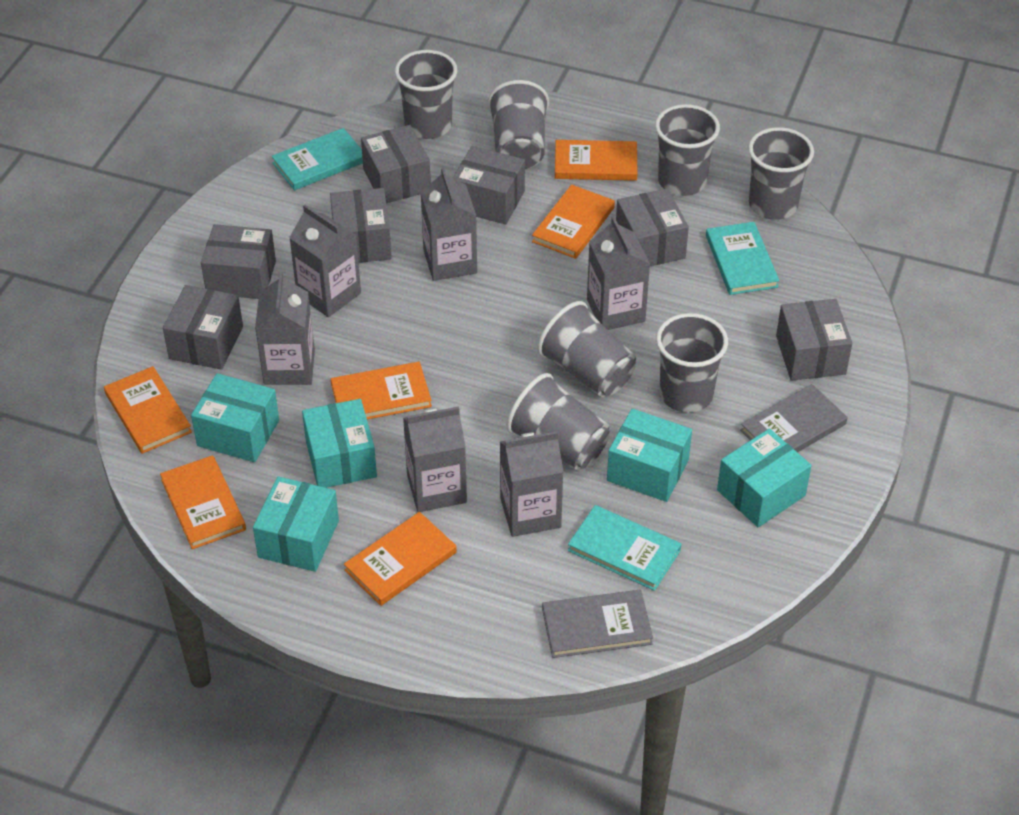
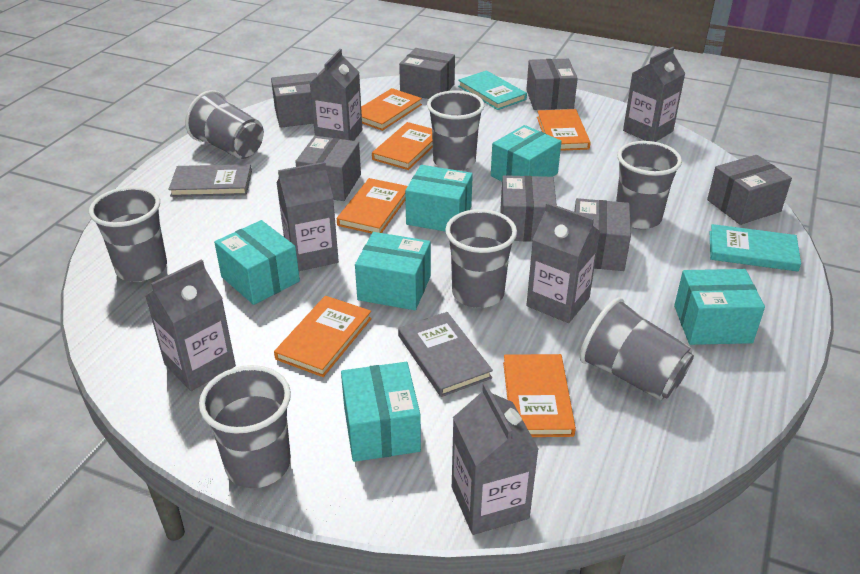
turquoise book: [272,128,363,191] [568,505,681,591] [706,222,779,295] = 3 -> [458,70,527,110] [710,224,801,272] = 2
turquoise box: [191,373,279,462] [253,476,339,572] [302,399,377,488] [607,409,692,502] [717,428,811,527] = 5 -> [214,220,300,305] [341,362,421,462] [355,232,431,310] [405,165,473,232] [491,125,561,181] [674,269,765,345] = 6

